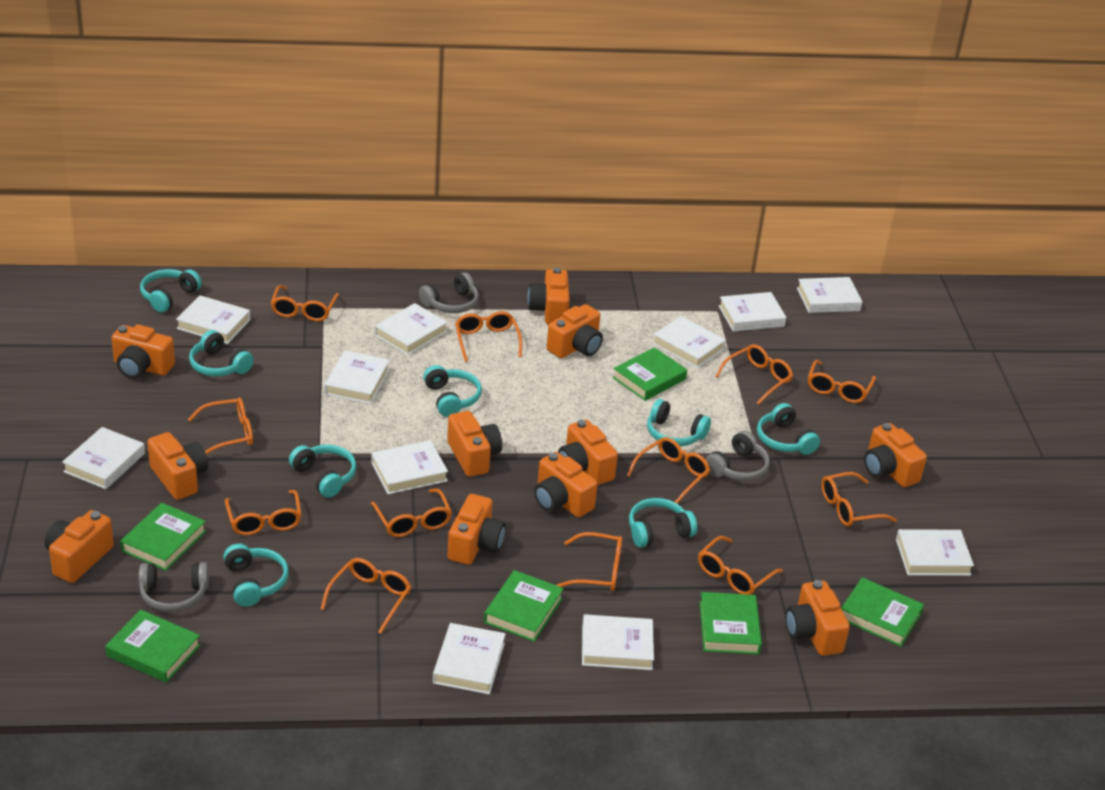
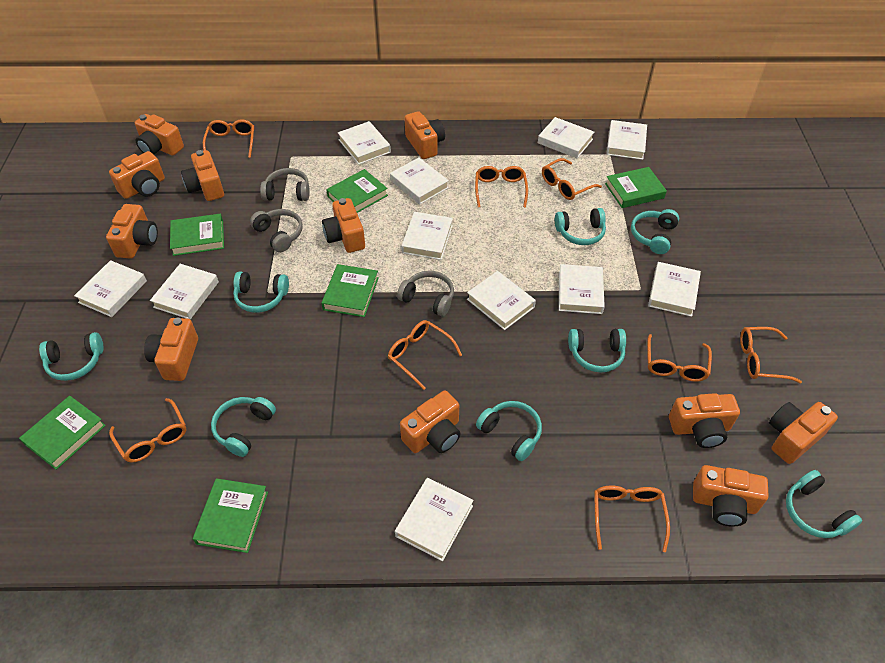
orange glasses: [188,397,253,455] [225,490,302,535] [271,285,339,321] [321,558,411,633] [371,489,452,537] [455,311,522,362] [556,532,622,591] [627,437,710,504] [698,536,783,595] [715,344,793,405] [808,360,876,403] [821,472,897,526] = 12 -> [109,398,186,463] [203,119,254,158] [388,320,462,390] [475,166,528,208] [542,158,602,200] [594,486,670,552] [647,334,712,382] [740,327,802,384] = 8

